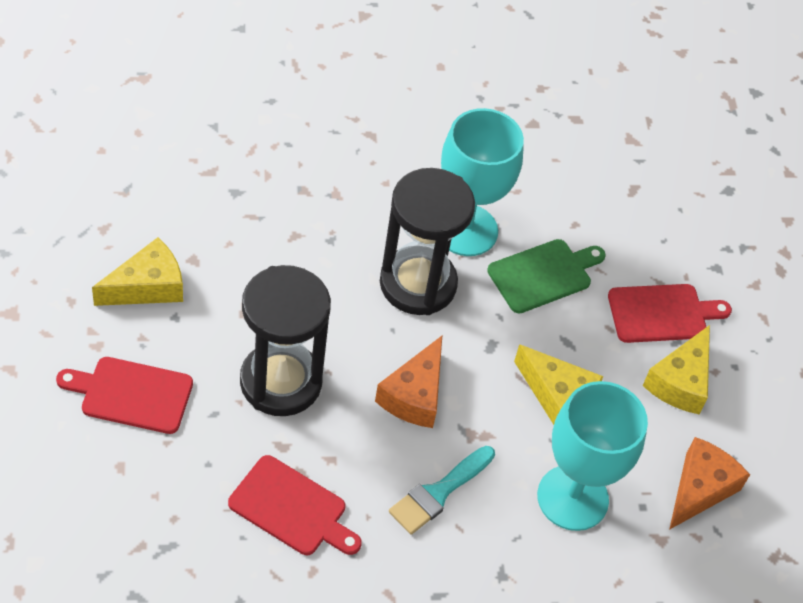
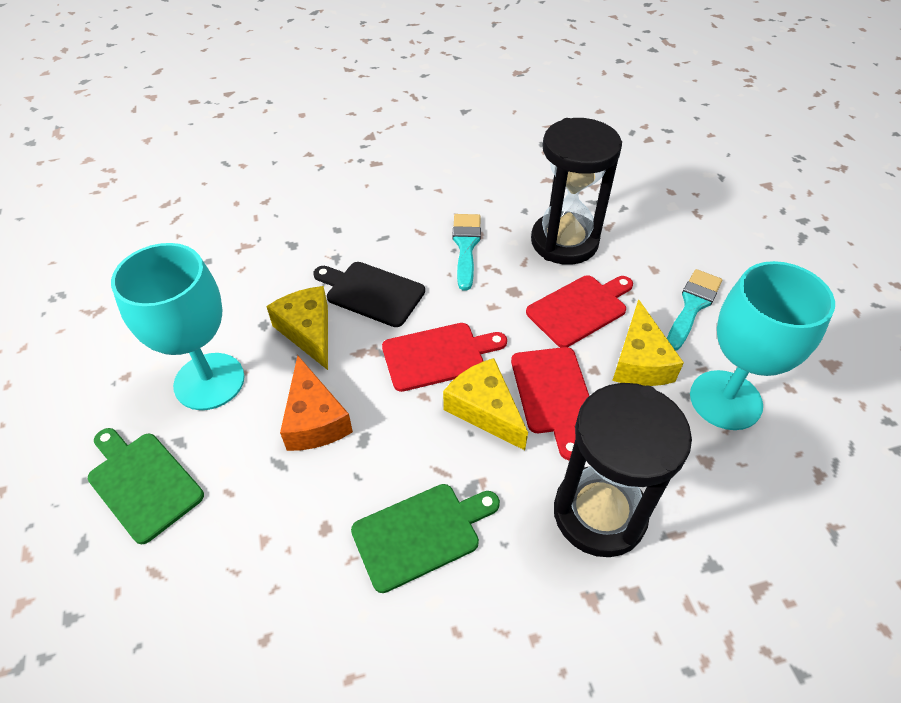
black cutting board: none = 0 -> [313,262,425,327] = 1
green cutting board: [487,239,606,314] = 1 -> [88,428,204,544] [351,484,500,593] = 2
orange cheese: [375,336,442,428] [669,437,750,530] = 2 -> [280,355,353,451] = 1
turquoise brush: [389,446,495,535] = 1 -> [452,214,481,290] [667,269,722,351] = 2

